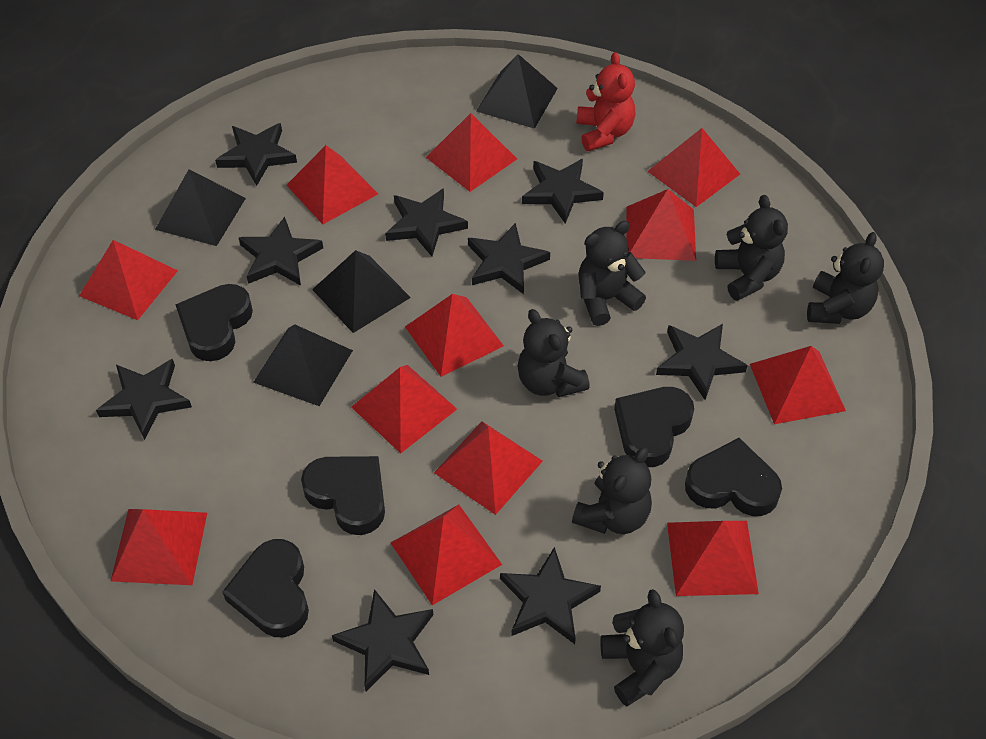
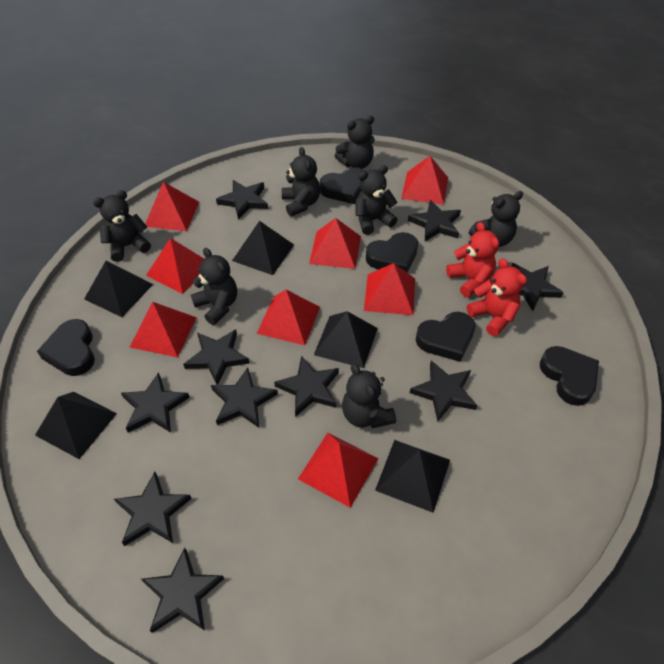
black pyramid: [155,170,246,246] [253,324,353,406] [312,250,411,333] [476,54,558,129] = 4 -> [35,392,117,459] [84,261,153,317] [232,221,294,275] [314,311,378,368] [375,440,450,513] = 5
black star: [96,359,192,440] [215,123,297,186] [239,217,323,286] [332,589,433,691] [385,188,468,256] [468,223,550,294] [500,547,601,644] [522,159,604,224] [656,324,748,400] = 9 -> [114,472,192,546] [121,372,190,432] [141,548,224,633] [183,330,250,385] [211,368,278,428] [216,180,268,220] [274,356,339,417] [408,200,461,241] [410,361,478,422] [512,263,564,311] = 10
black teddy bear: [517,309,590,397] [572,447,652,534] [579,221,646,326] [600,589,684,707] [715,195,788,301] [807,232,884,324] = 6 -> [93,190,151,262] [191,248,237,325] [282,147,320,216] [335,116,375,169] [342,363,396,428] [356,165,398,235] [469,191,523,247] = 7
red pyramid: [79,240,178,320] [111,509,207,585] [286,145,378,224] [351,365,457,453] [391,505,502,605] [405,294,504,377] [426,113,517,192] [434,422,543,515] [626,189,696,261] [647,128,740,207] [667,521,759,596] [750,346,846,424] = 12 -> [129,302,197,357] [145,182,199,231] [146,238,204,294] [257,290,320,345] [298,433,379,508] [309,218,361,269] [364,263,415,315] [401,156,448,205] = 8
red teddy bear: [576,52,636,151] = 1 -> [446,222,499,297] [467,258,527,336] = 2

